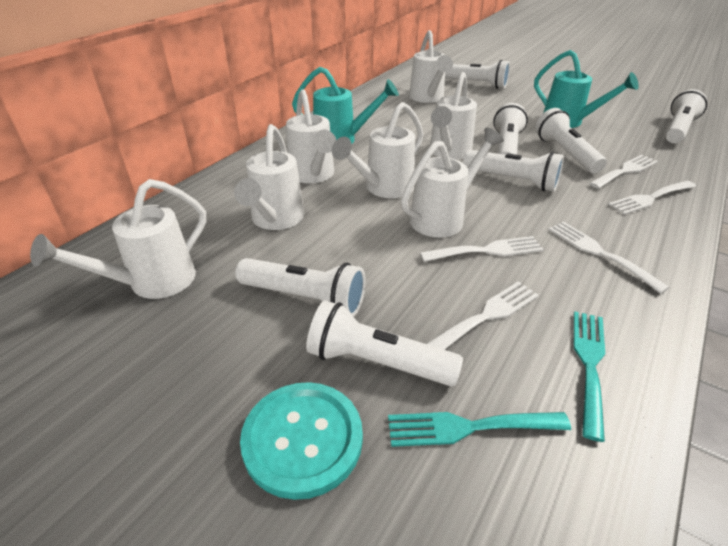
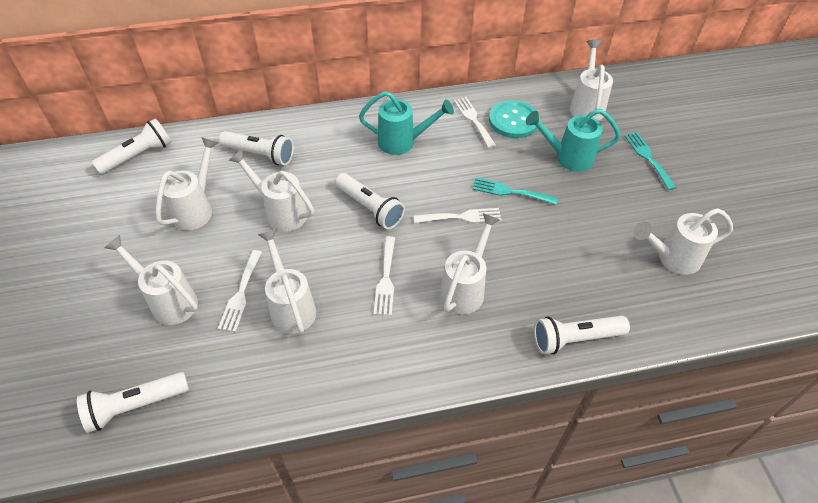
white flashlight: [235,258,365,316] [306,300,463,386] [445,60,510,89] [463,150,564,192] [493,103,528,155] [535,108,607,174] [665,89,707,143] = 7 -> [77,372,189,433] [92,118,171,174] [219,131,294,165] [335,173,405,229] [534,316,630,354] = 5
white fork: [420,236,544,262] [427,281,539,350] [549,221,670,294] [589,155,658,189] [608,181,696,215] = 5 -> [218,250,262,332] [374,236,395,316] [414,208,502,223] [454,97,496,148] = 4

